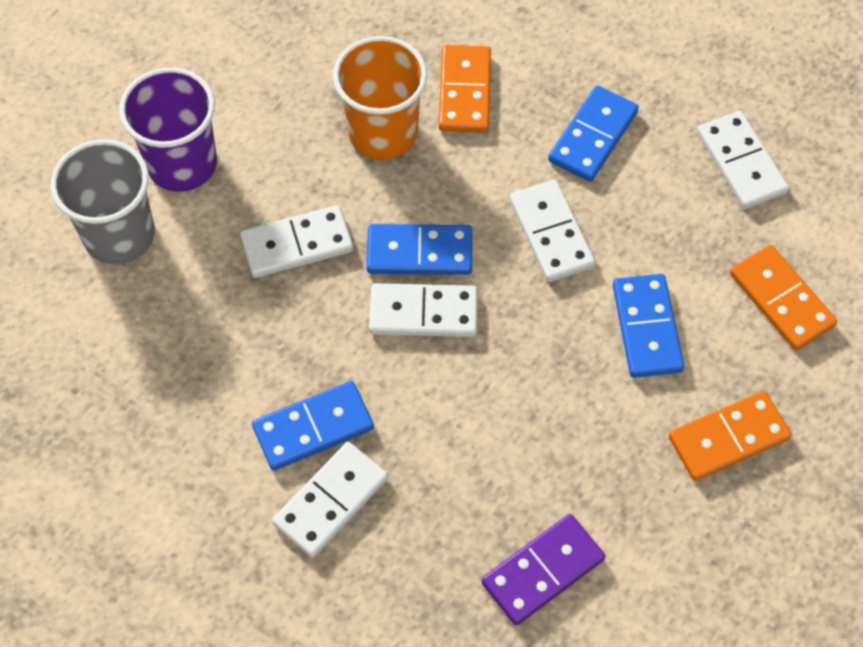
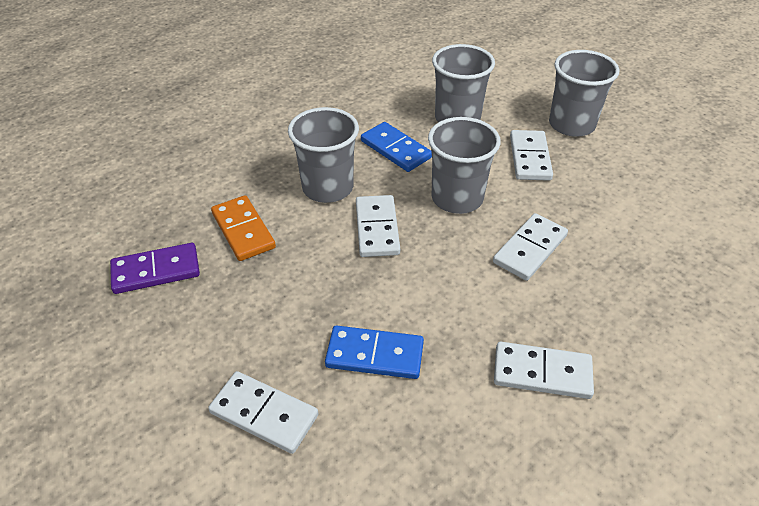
blue domino: [252,381,374,471] [366,224,472,275] [548,86,639,182] [613,274,684,378] = 4 -> [325,325,424,379] [361,122,432,172] = 2
grey cup: [50,139,155,264] = 1 -> [288,107,359,203] [428,117,501,214] [432,44,495,122] [549,50,619,137] = 4
orange cup: [333,36,428,160] = 1 -> none = 0
orange domino: [439,45,491,133] [669,391,792,481] [730,245,837,351] = 3 -> [211,195,276,261] = 1
purple cup: [119,67,217,192] = 1 -> none = 0

